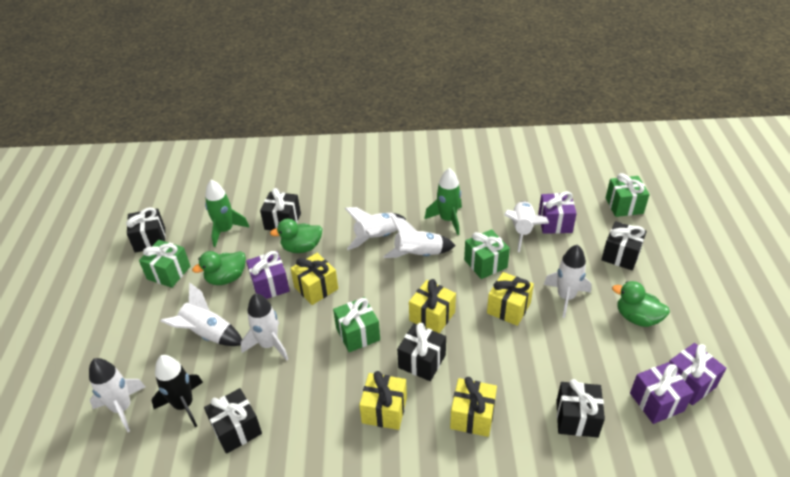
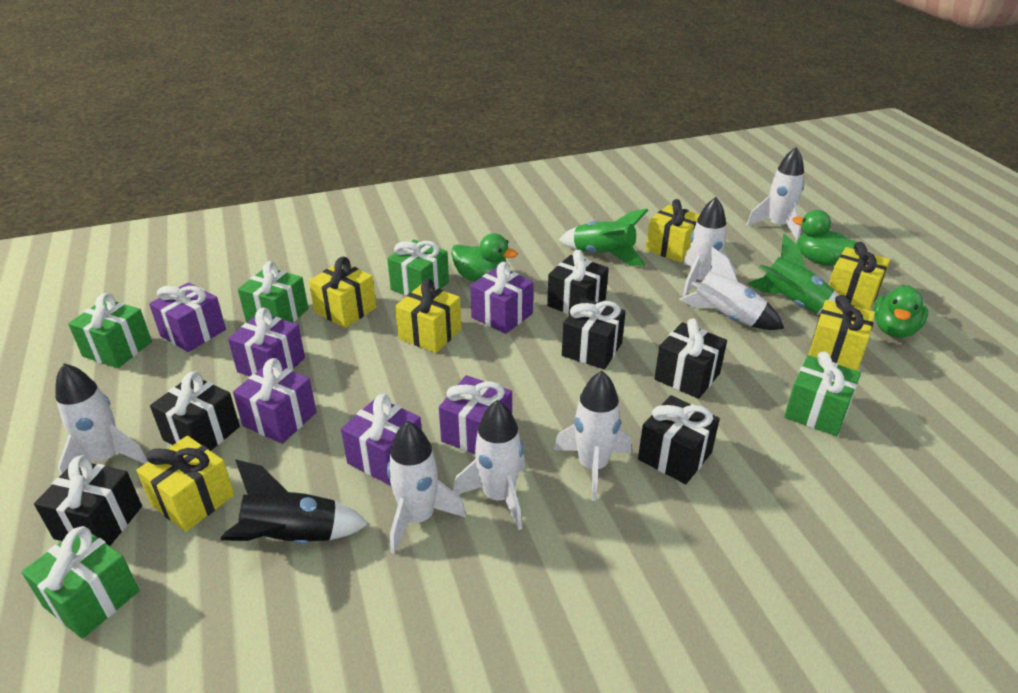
green gift: [139,240,191,288] [333,297,380,352] [464,229,510,279] [606,173,650,217] = 4 -> [21,526,139,639] [68,293,152,368] [238,261,309,323] [387,240,449,296] [784,352,861,436] = 5
purple gift: [246,251,290,299] [538,191,577,234] [630,362,694,424] [669,343,726,405] = 4 -> [149,282,226,352] [228,308,305,376] [233,358,317,444] [341,394,422,485] [439,375,512,454] [470,262,534,334] = 6
yellow gift: [290,253,338,305] [359,371,407,430] [409,279,456,333] [450,377,497,437] [487,272,534,326] = 5 -> [136,436,235,532] [309,257,376,328] [395,279,461,353] [646,199,700,262] [808,295,875,371] [829,242,890,310] = 6

